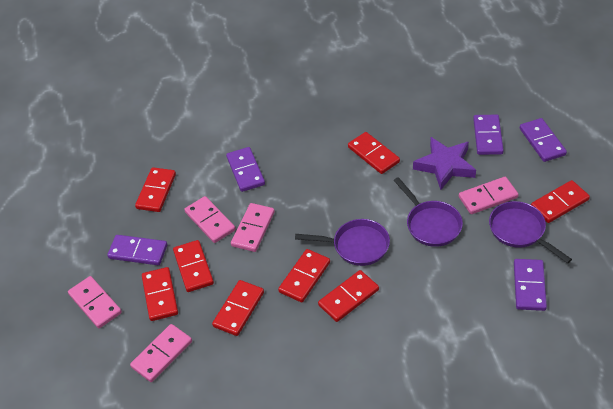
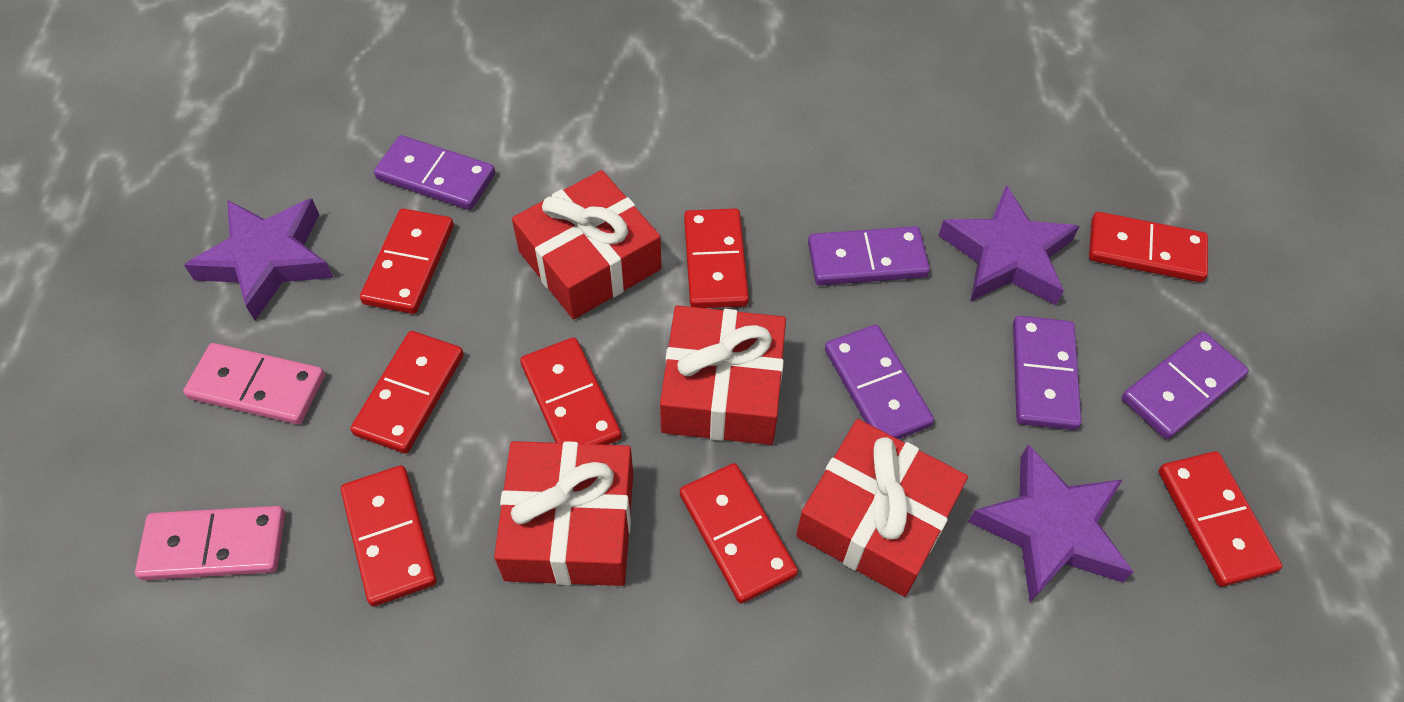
pink domino: [68,276,122,328] [130,324,192,382] [184,196,235,243] [231,203,275,252] [459,177,519,214] = 5 -> [135,506,285,580] [183,343,325,425] = 2
purple pan: [295,219,390,266] [394,177,463,247] [489,201,572,264] = 3 -> none = 0
purple star: [413,137,476,190] = 1 -> [184,198,334,320] [938,185,1079,305] [968,444,1133,602] = 3
red gift: none = 0 -> [494,441,633,586] [512,170,661,320] [660,305,786,445] [796,419,968,597] = 4

